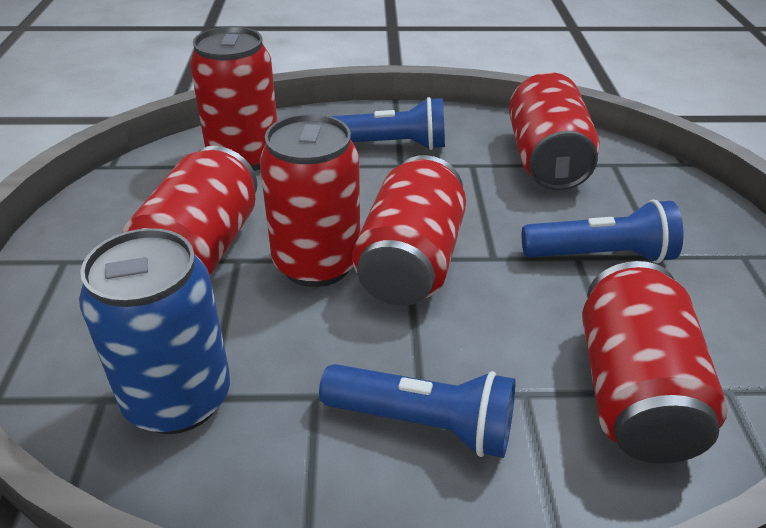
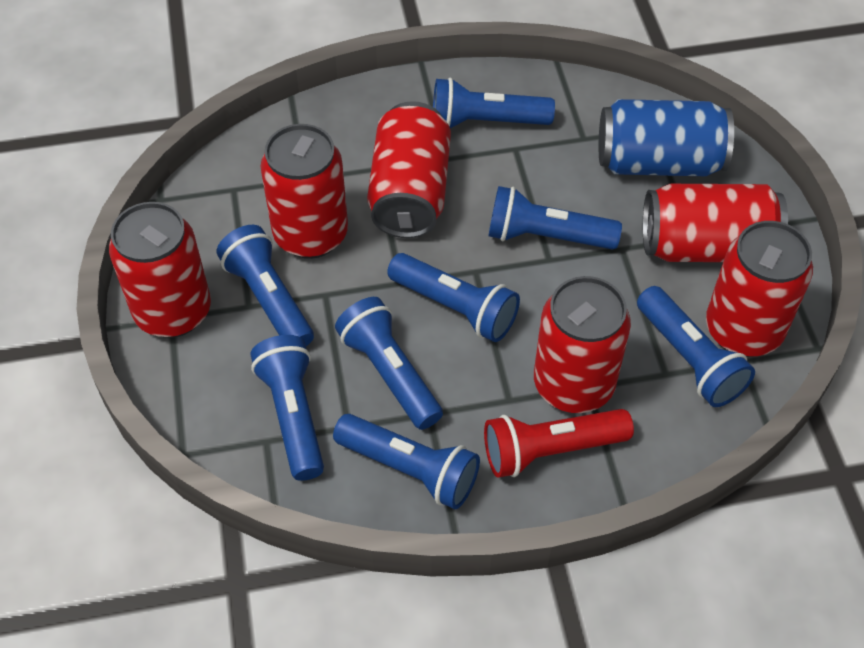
blue flashlight: [319,364,516,458] [331,97,445,150] [522,199,683,263] = 3 -> [217,225,314,346] [251,335,324,481] [333,414,480,509] [335,297,443,430] [387,253,520,342] [433,78,555,128] [489,186,622,250] [637,286,755,407] = 8
red flashlight: none = 0 -> [484,409,634,478] = 1

